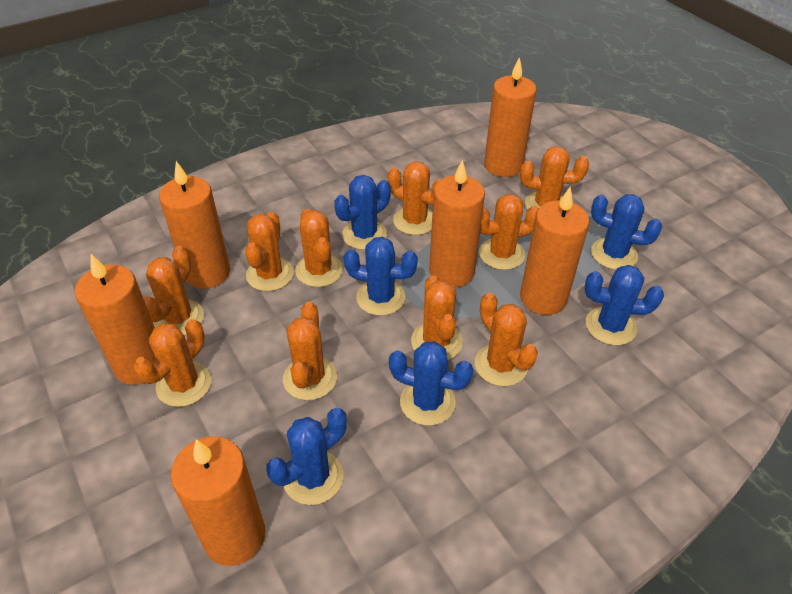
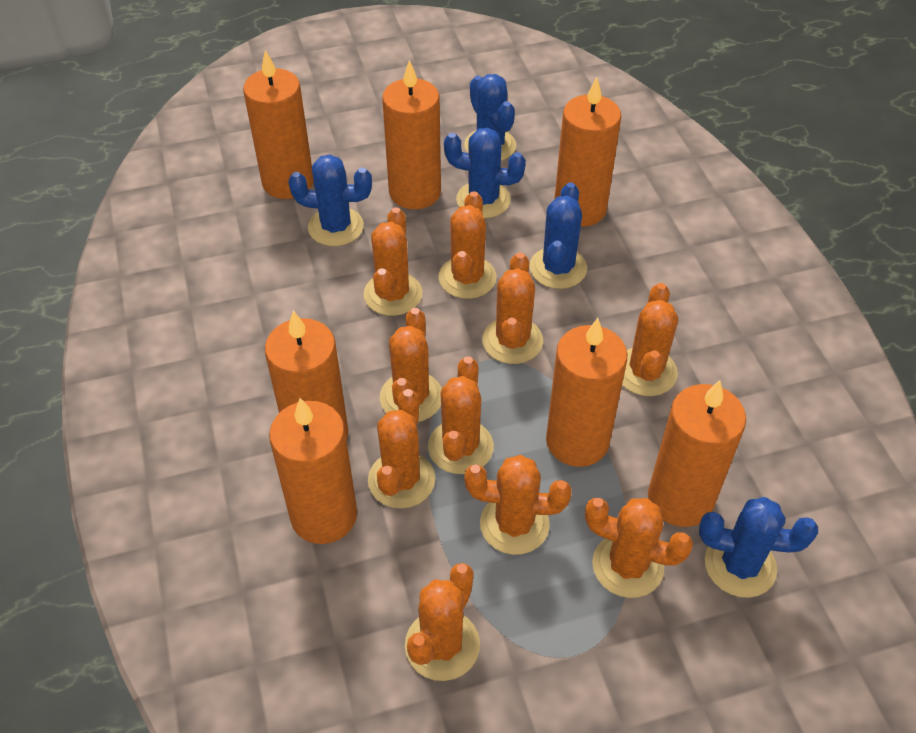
blue cactus: [266,408,347,505] [334,175,391,250] [344,237,418,316] [389,341,474,426] [585,265,664,345] [591,194,662,270] = 6 -> [288,155,372,246] [444,128,526,218] [464,74,516,161] [530,182,587,289] [699,497,818,598] = 5
orange candle: [75,254,156,385] [159,161,230,289] [171,436,265,566] [429,160,485,287] [484,57,537,177] [520,186,589,315] = 6 -> [243,50,313,199] [265,310,348,440] [269,398,357,544] [382,60,441,209] [546,318,628,467] [554,77,621,227] [648,380,746,527] = 7

